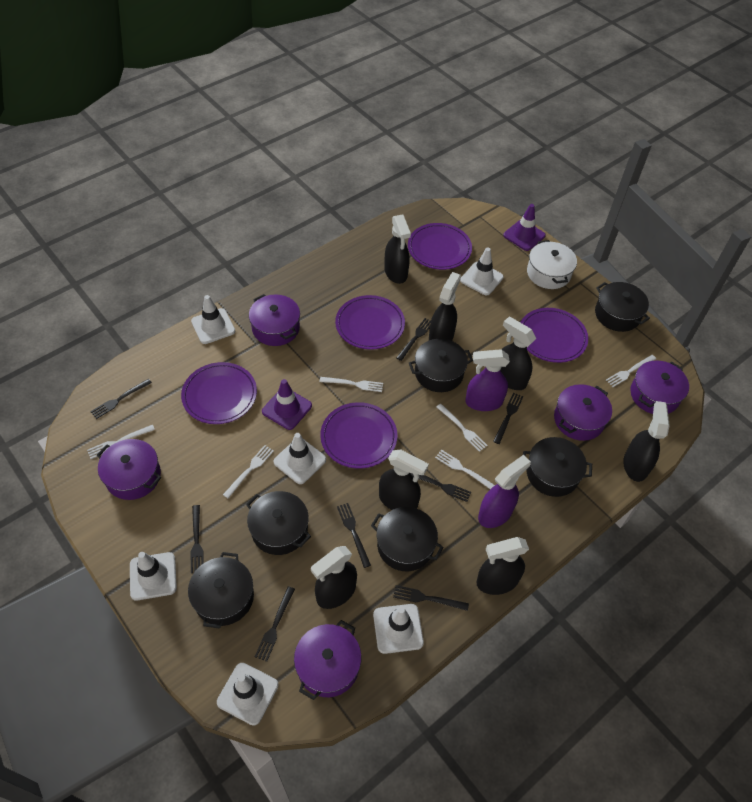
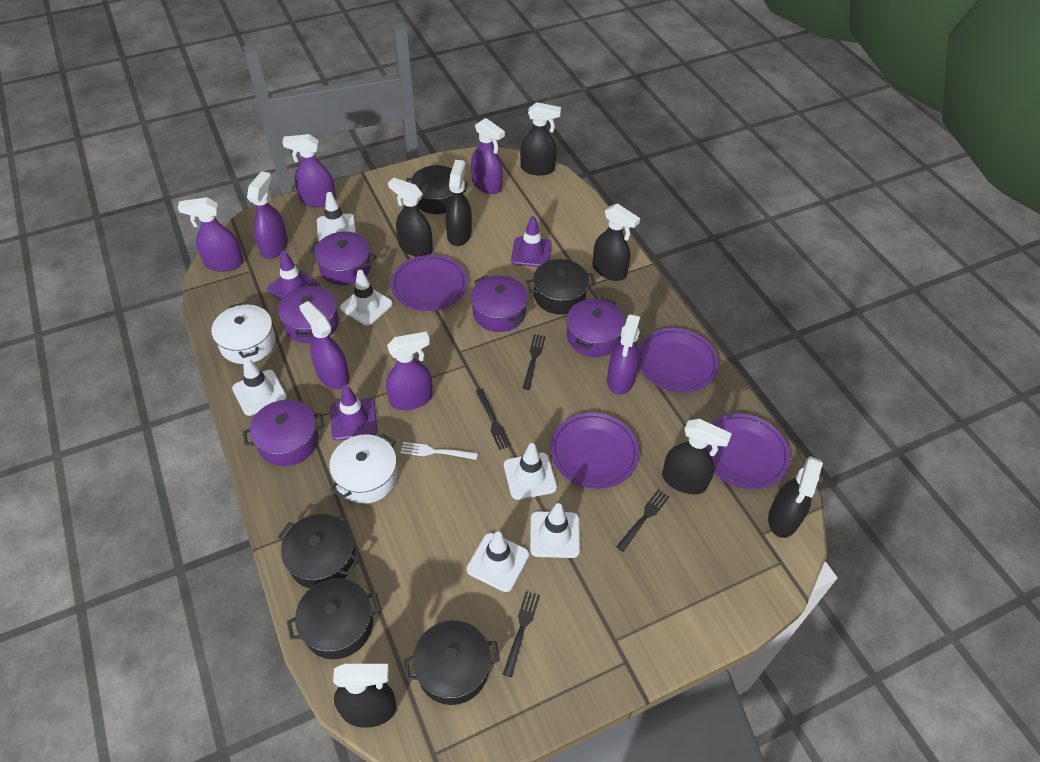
black fork: [90,379,152,419] [190,505,204,573] [255,586,295,662] [337,503,371,568] [393,585,469,611] [397,318,431,361] [410,473,471,502] [493,392,523,444] = 8 -> [476,389,511,450] [503,591,540,677] [523,334,545,390] [616,489,670,552] = 4
black pot: [188,552,254,629] [246,491,311,555] [371,507,444,571] [409,339,473,392] [523,437,592,497] [595,282,650,332] = 6 -> [278,514,359,588] [287,578,381,659] [404,620,500,705] [406,165,468,214] [526,259,595,315] = 5
purple plate: [181,362,257,424] [320,402,397,469] [335,295,405,350] [408,223,472,270] [520,308,588,363] = 5 -> [391,255,467,311] [550,413,639,489] [638,328,719,393] [706,413,790,489] = 4
purple spray bottle: [465,349,510,411] [478,455,531,528] = 2 -> [178,197,244,272] [247,171,288,259] [283,134,336,207] [299,301,349,389] [386,331,433,410] [471,118,505,194] [607,314,641,395] = 7
purple traffic cone: [262,379,312,430] [503,204,546,251] = 2 -> [267,251,319,300] [330,385,378,441] [511,216,552,267] = 3
white fork: [87,425,155,459] [223,445,274,498] [320,377,383,392] [435,449,495,489] [436,404,488,452] [606,355,656,387] = 6 -> [401,442,478,460] = 1
white pot: [527,240,577,289] = 1 -> [211,303,276,364] [329,433,397,504] = 2

